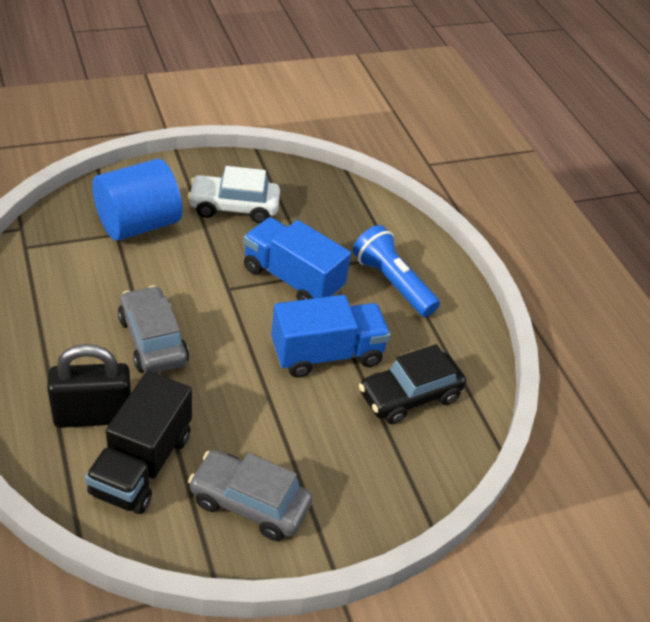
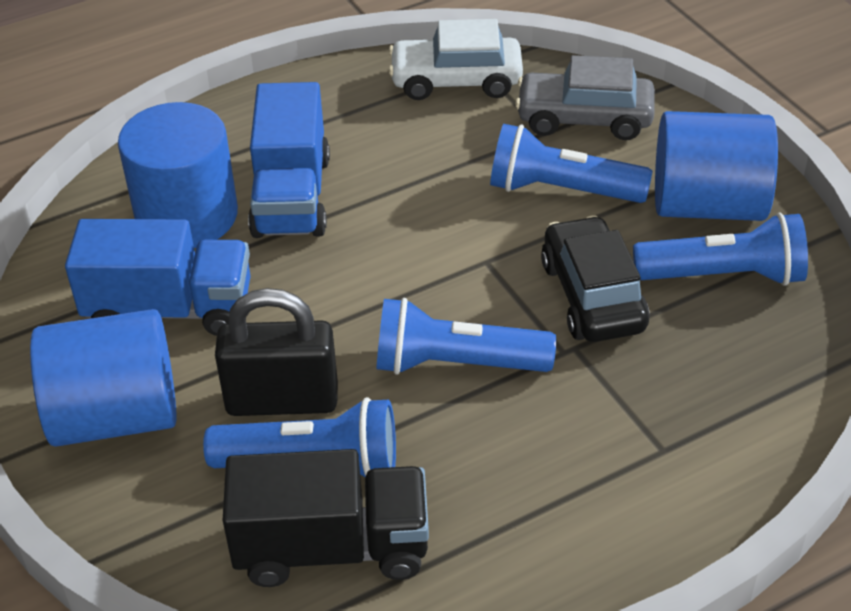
blue cylinder: [92,159,182,241] = 1 -> [30,309,177,446] [118,102,238,248] [655,111,778,221] = 3
blue flashlight: [353,225,440,317] = 1 -> [203,397,396,477] [376,298,556,375] [490,124,652,203] [633,212,808,286] = 4
grey car: [118,285,189,373] [188,450,312,541] = 2 -> [515,55,655,140] = 1

